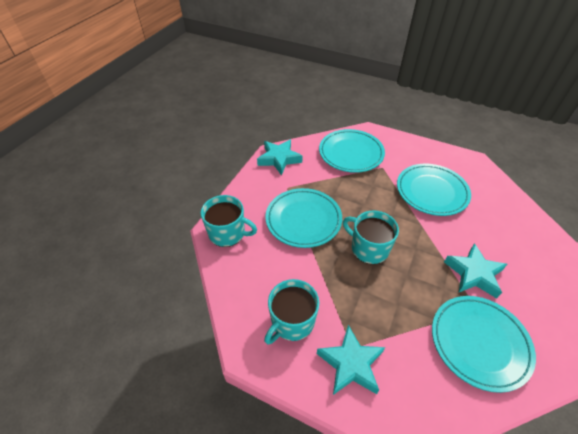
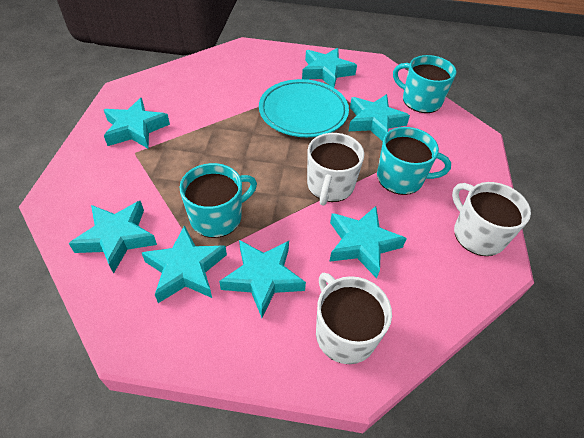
turquoise plate: [265,188,342,248] [319,129,385,173] [397,164,471,216] [432,296,536,393] = 4 -> [259,79,349,137] = 1
turquoise star: [257,139,303,175] [317,325,385,395] [444,243,507,298] = 3 -> [69,201,157,273] [104,98,170,149] [141,225,227,303] [219,240,306,318] [302,48,357,88] [329,206,407,278] [349,94,410,141] = 7
white mug: none = 0 -> [307,133,364,206] [316,272,392,364] [452,182,531,256] = 3

